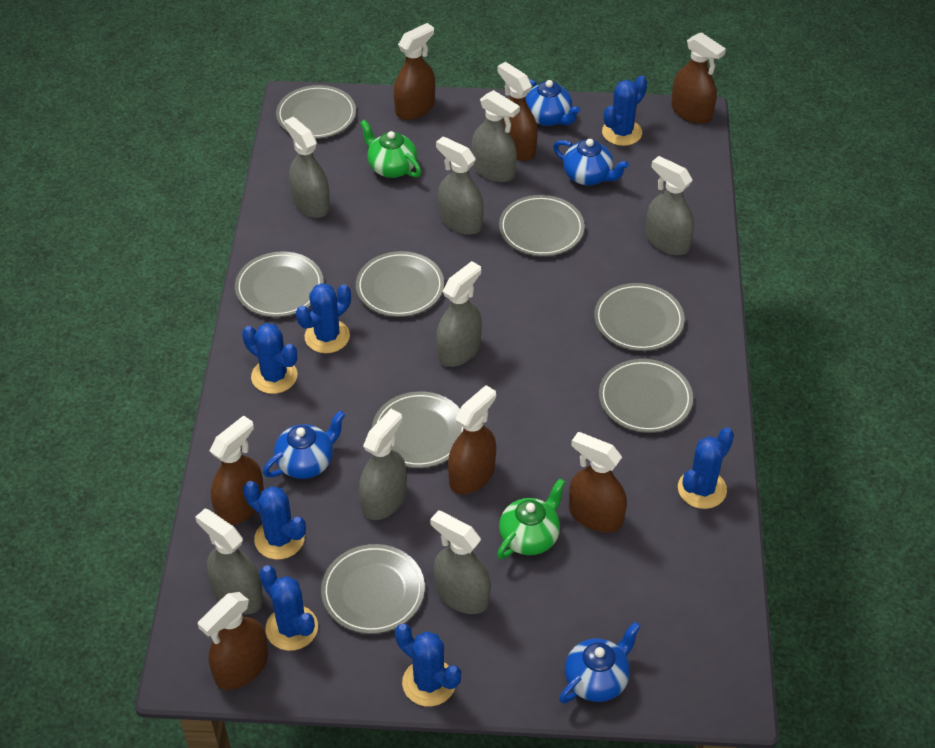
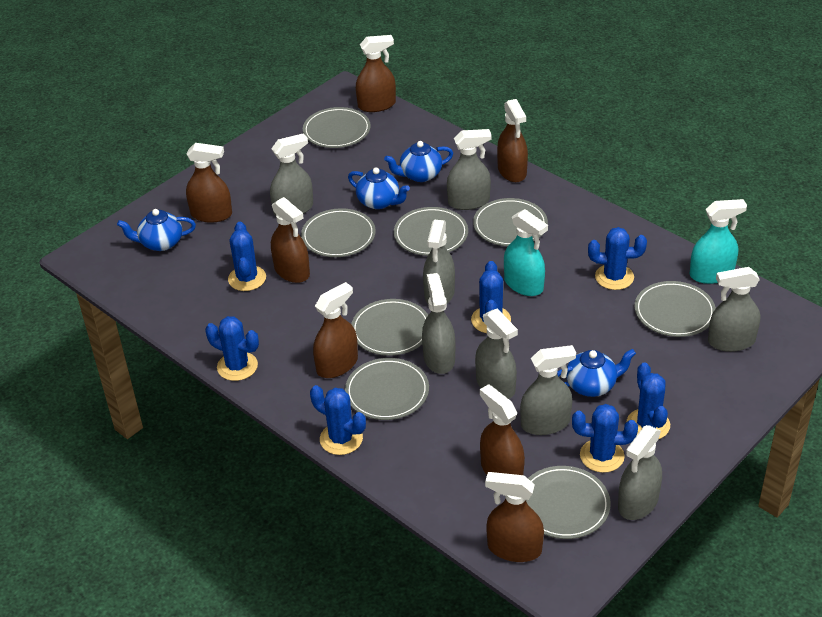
green teapot: [360,119,421,178] [497,478,565,559] = 2 -> none = 0
turquoise spray bottle: none = 0 -> [504,209,548,296] [690,199,747,284] = 2

